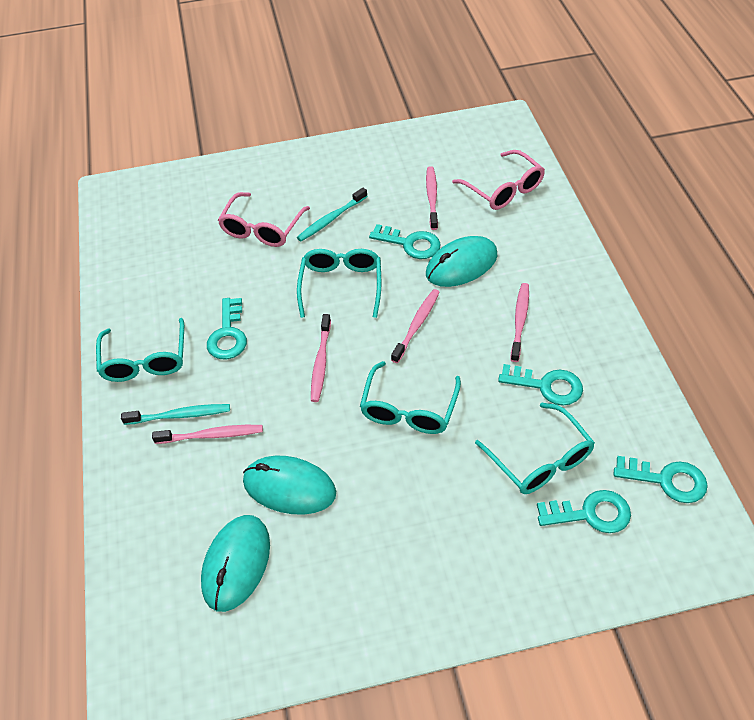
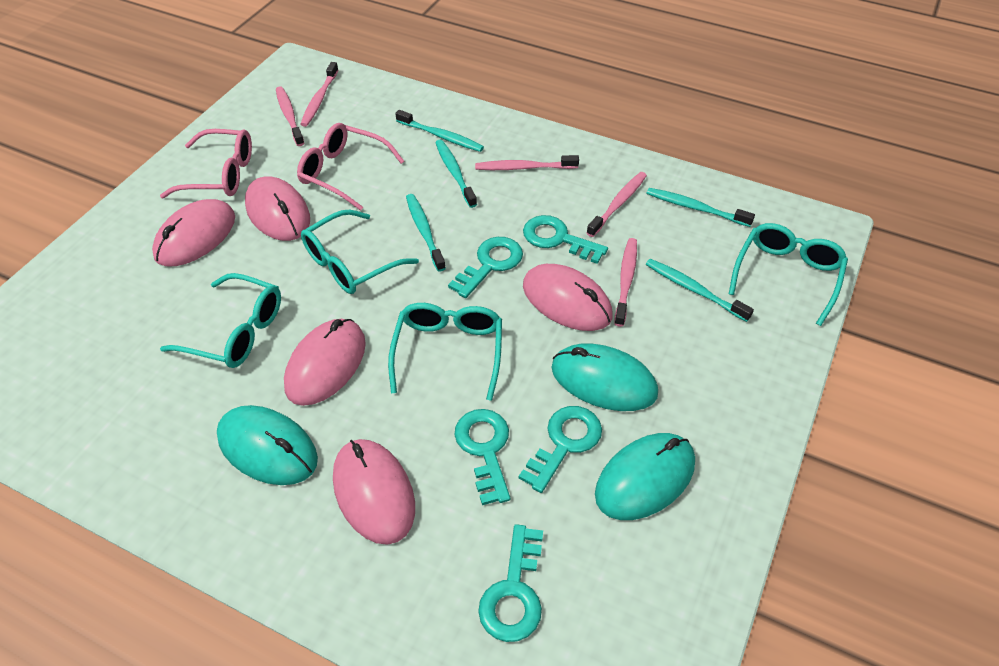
pink mouse: none = 0 -> [152,199,235,266] [245,176,310,241] [284,319,366,406] [333,439,415,545] [523,264,613,331] = 5
turquoise toothbrush: [121,404,230,425] [297,188,368,241] = 2 -> [395,110,484,152] [406,194,446,272] [435,140,477,208] [646,259,754,322] [647,188,755,227] = 5

